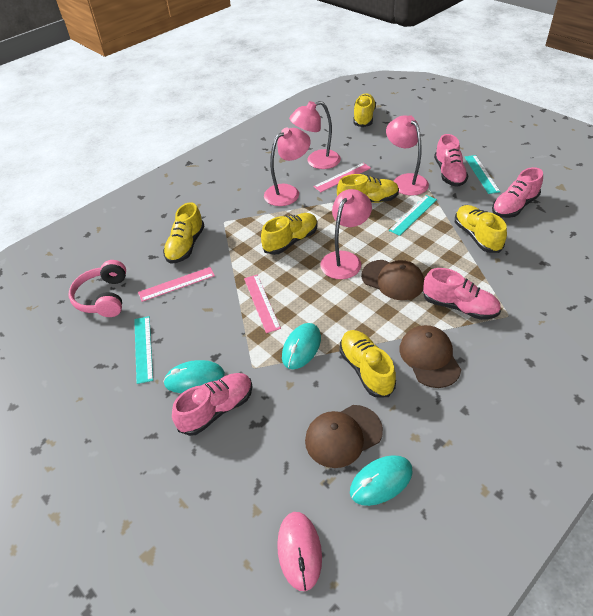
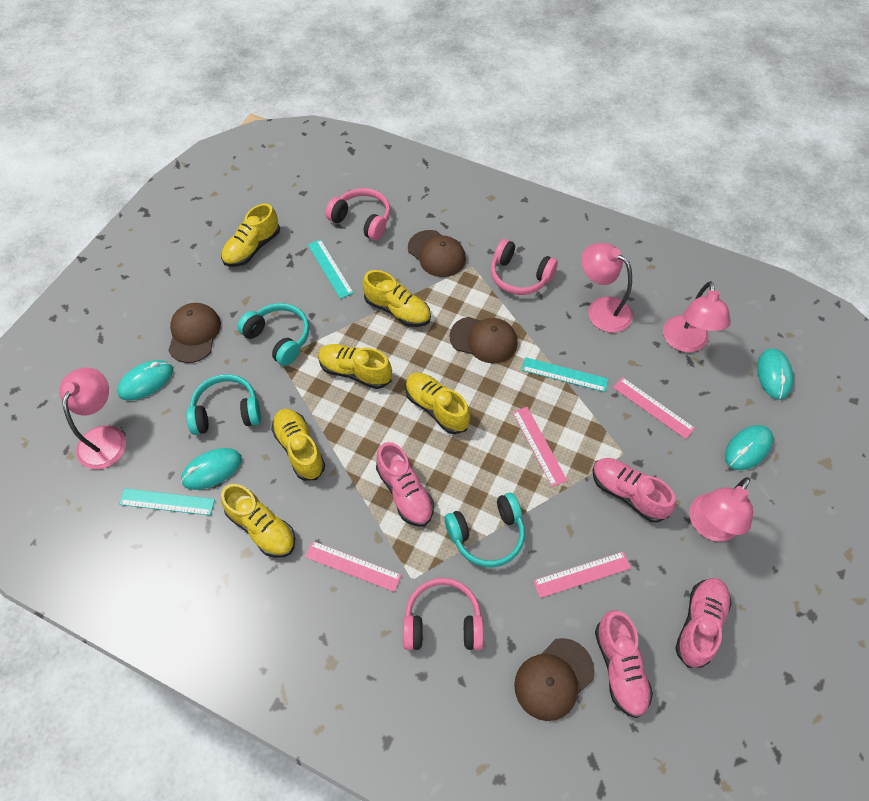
brown cap: [305,405,383,468] [361,260,424,300] [399,325,461,388] = 3 -> [168,303,221,363] [408,230,466,277] [449,317,518,363] [514,638,595,721] = 4
pink headphones: [69,260,126,317] = 1 -> [325,188,390,241] [403,578,484,650] [491,239,558,295] = 3
pink mouse: [277,512,322,591] = 1 -> none = 0
pink ruler: [138,267,215,302] [244,275,281,333] [313,163,371,192] = 3 -> [305,541,402,592] [512,407,567,487] [533,552,631,598] [613,377,695,439] = 4
turquoise headphones: none = 0 -> [186,374,261,435] [237,303,310,366] [444,493,525,568] = 3
turquoise mouse: [163,360,225,393] [282,323,321,369] [350,455,412,506] = 3 -> [117,360,173,400] [181,448,242,490] [725,425,773,470] [757,348,793,400] = 4

